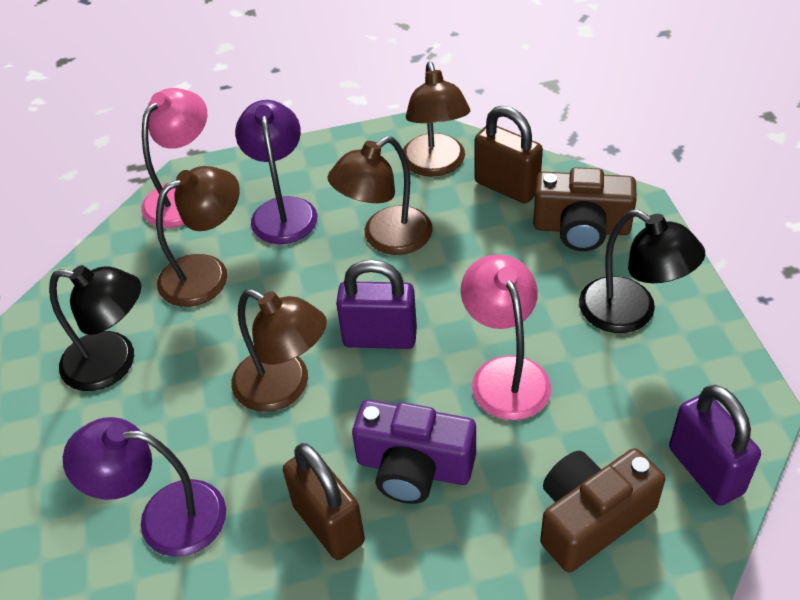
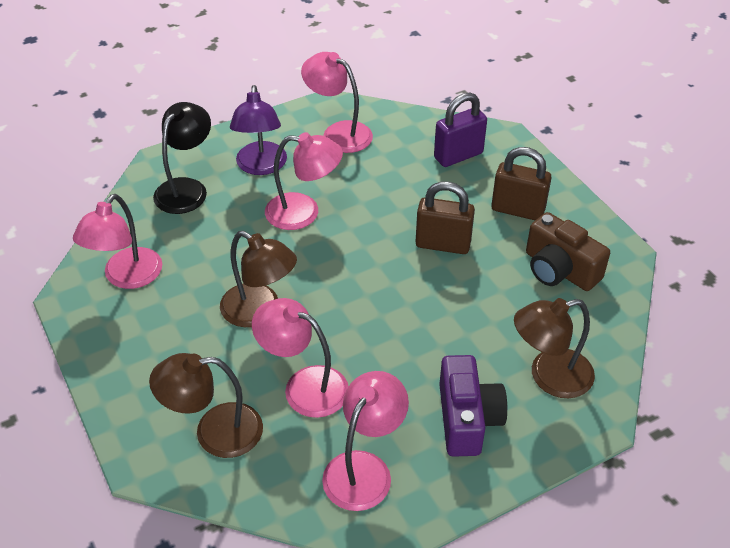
black lamp: [49,265,141,391] [579,210,705,333] = 2 -> [153,102,211,214] = 1
brown camera: [533,167,637,251] [540,448,665,572] = 2 -> [526,212,610,291] = 1
brown lamp: [156,166,240,307] [231,289,327,412] [328,136,433,255] [403,62,470,177] = 4 -> [149,353,263,458] [220,231,297,327] [514,298,595,398] = 3
pink lamp: [141,88,207,228] [461,254,551,420] = 2 -> [73,194,162,289] [252,298,349,418] [265,132,343,230] [301,52,373,153] [322,371,409,511] = 5
purple lamp: [63,417,226,557] [235,100,317,244] = 2 -> [230,85,287,175] = 1
purple padlock: [336,259,417,349] [669,385,761,506] = 2 -> [434,93,487,167] = 1

